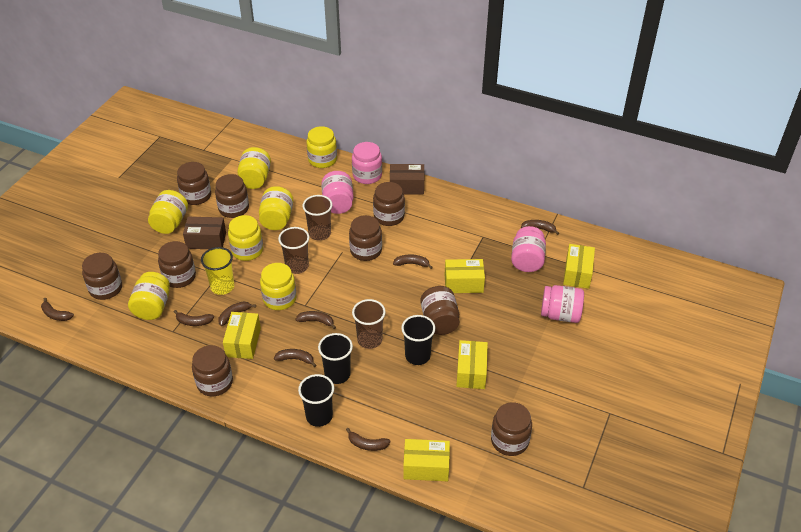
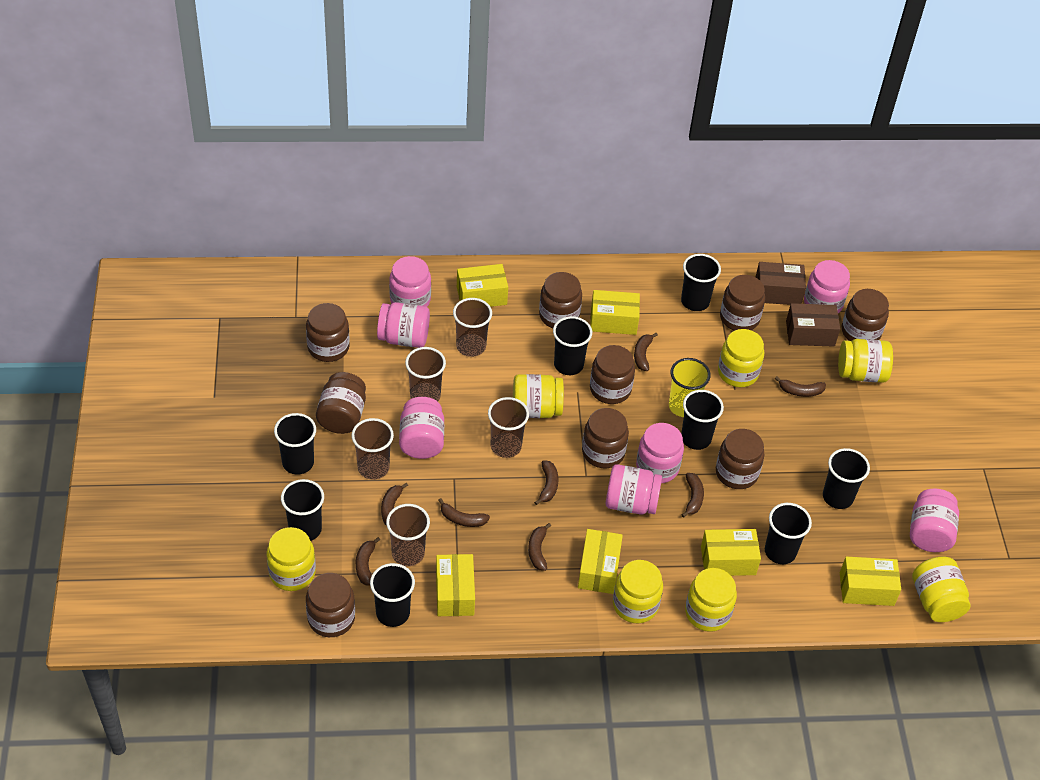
black cup: [298,374,334,427] [318,333,353,384] [401,315,435,365] = 3 -> [274,413,316,475] [281,479,324,541] [370,563,415,627] [553,316,592,375] [681,254,721,311] [681,390,724,450] [765,503,812,564] [823,448,870,509] = 8
brown cup: [278,227,309,274] [302,195,332,241] [352,299,386,349] = 3 -> [352,418,394,480] [386,504,430,566] [405,347,446,401] [453,298,492,357] [488,397,529,458] = 5
pink jar: [321,171,354,214] [352,142,382,184] [511,226,546,272] [541,285,584,323] = 4 -> [377,302,430,348] [389,256,431,307] [399,397,444,459] [606,464,662,515] [636,423,684,483] [804,260,850,313] [910,489,959,552] = 7
yellow box: [223,312,261,359] [403,439,450,481] [445,259,485,293] [456,340,488,389] [563,244,595,289] = 5 -> [436,554,475,616] [457,264,508,307] [578,529,623,594] [590,290,640,335] [701,529,761,576] [840,557,901,606] = 6

